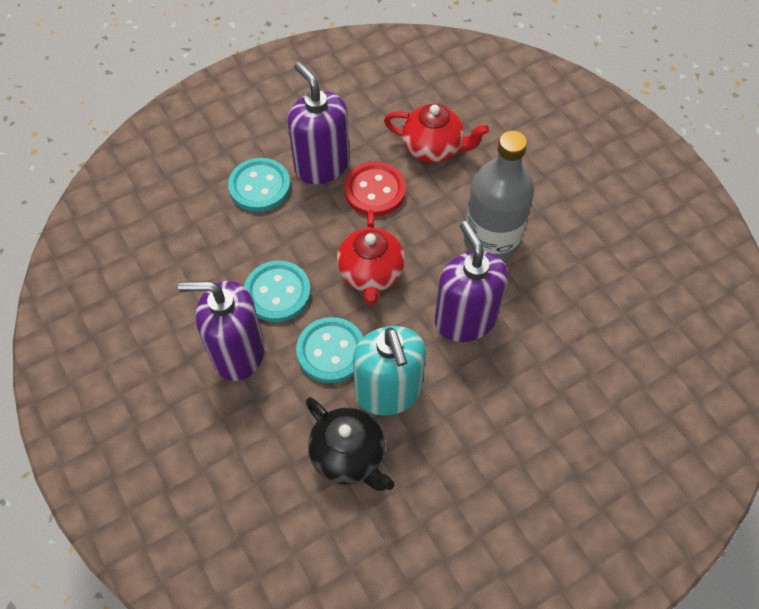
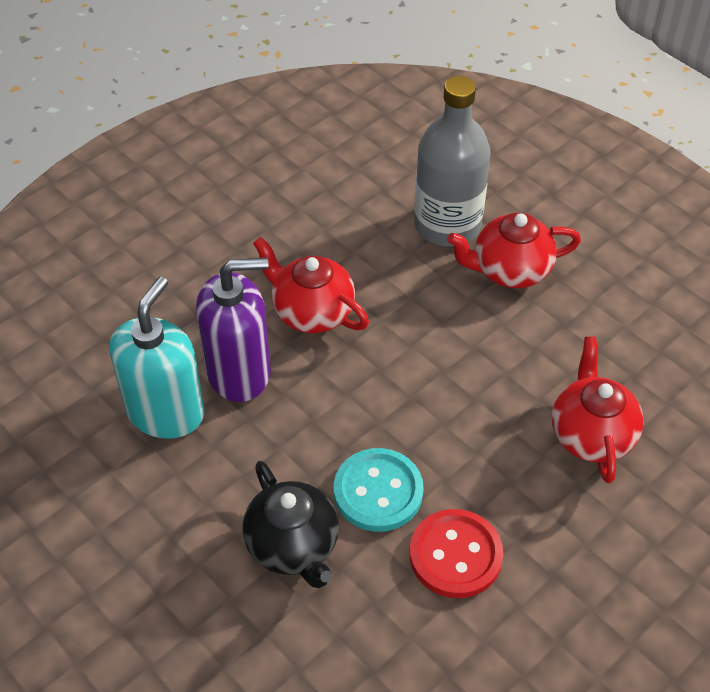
purple soap dispenser: [178,281,265,381] [288,62,350,184] [435,221,508,342] = 3 -> [196,258,271,402] = 1
red teapot: [337,209,405,305] [384,104,489,163] = 2 -> [253,237,369,333] [447,213,581,288] [552,336,644,483] = 3
turquoise button: [228,158,291,212] [244,261,311,322] [296,317,363,383] = 3 -> [334,448,424,532] = 1

